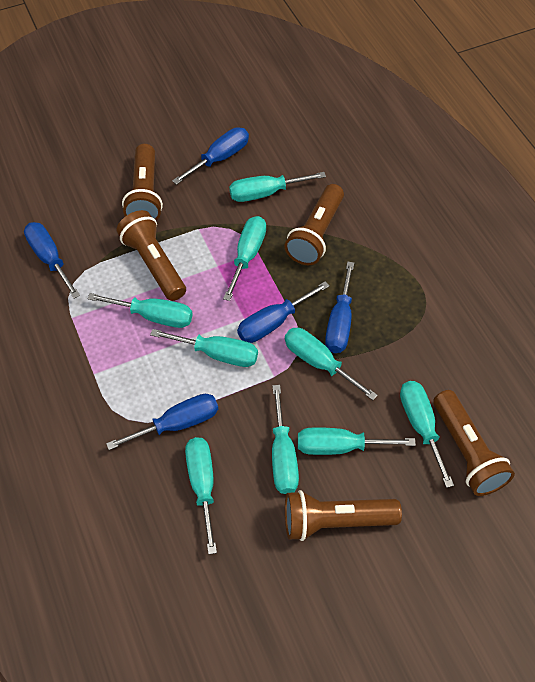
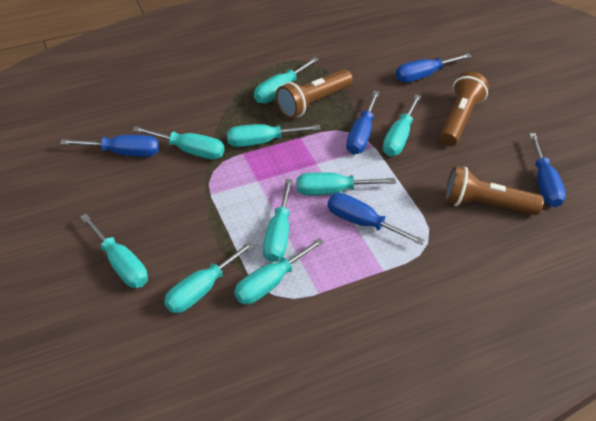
brown flashlight: [117,210,186,301] [122,144,163,221] [285,184,344,265] [285,490,402,541] [433,390,515,496] = 5 -> [276,69,353,119] [439,71,489,146] [445,166,544,215] = 3

